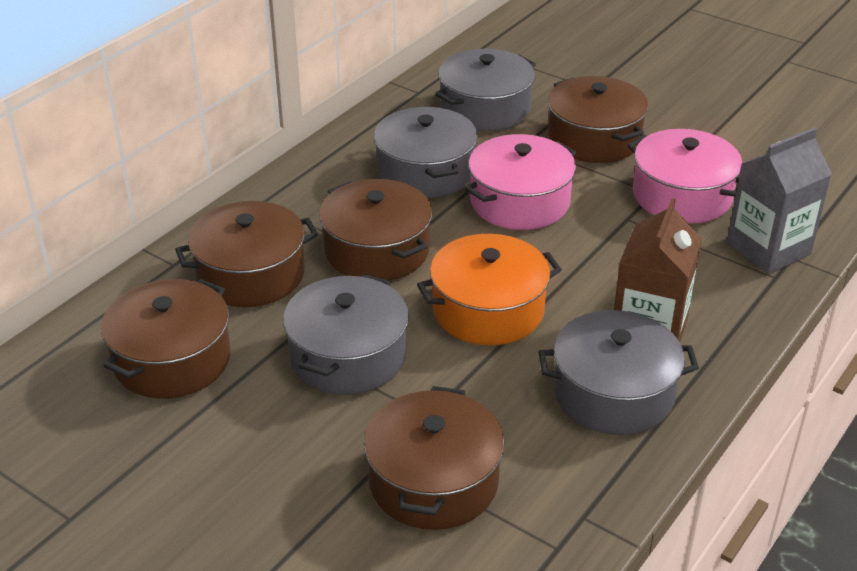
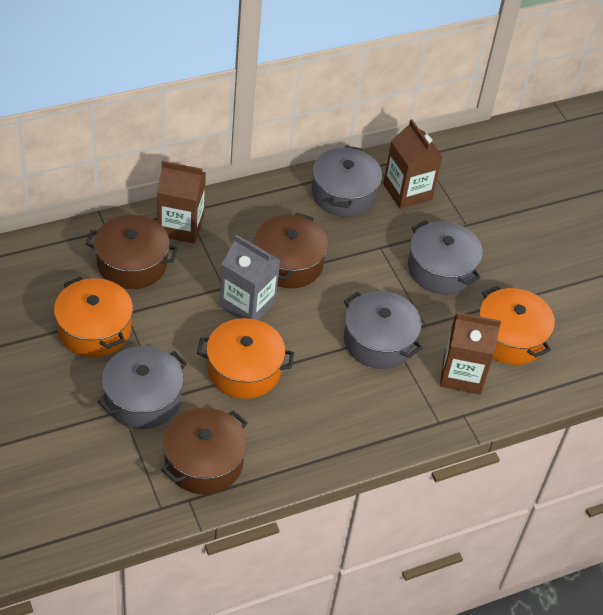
brown carton: [614,198,702,342] = 1 -> [157,161,206,244] [383,119,442,209] [440,313,501,395] = 3
brown pot: [101,279,231,399] [175,201,318,307] [319,179,433,281] [364,386,504,530] [548,76,648,163] = 5 -> [85,215,178,289] [161,408,248,494] [254,213,328,288] = 3
orange pot: [417,234,562,345] = 1 -> [54,277,133,357] [197,318,294,399] [479,286,555,365] = 3
pink pot: [465,134,576,230] [627,129,742,224] = 2 -> none = 0

